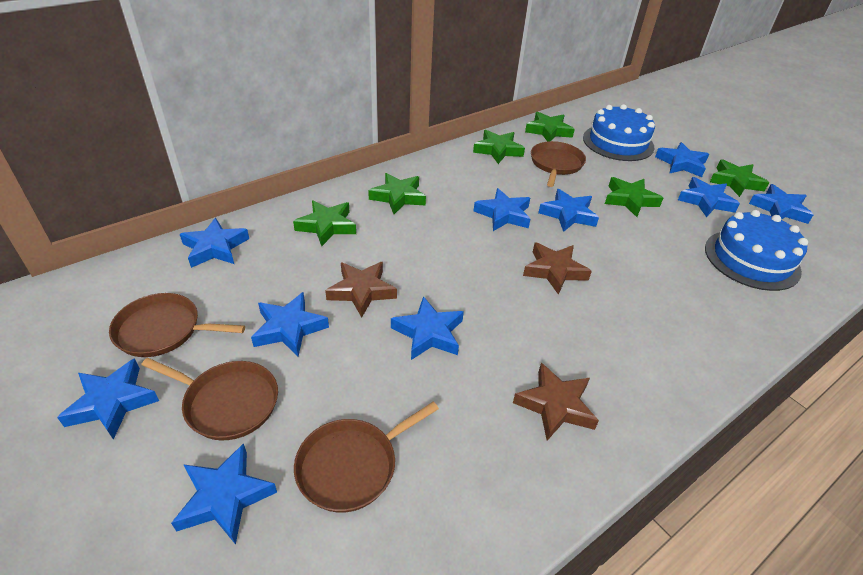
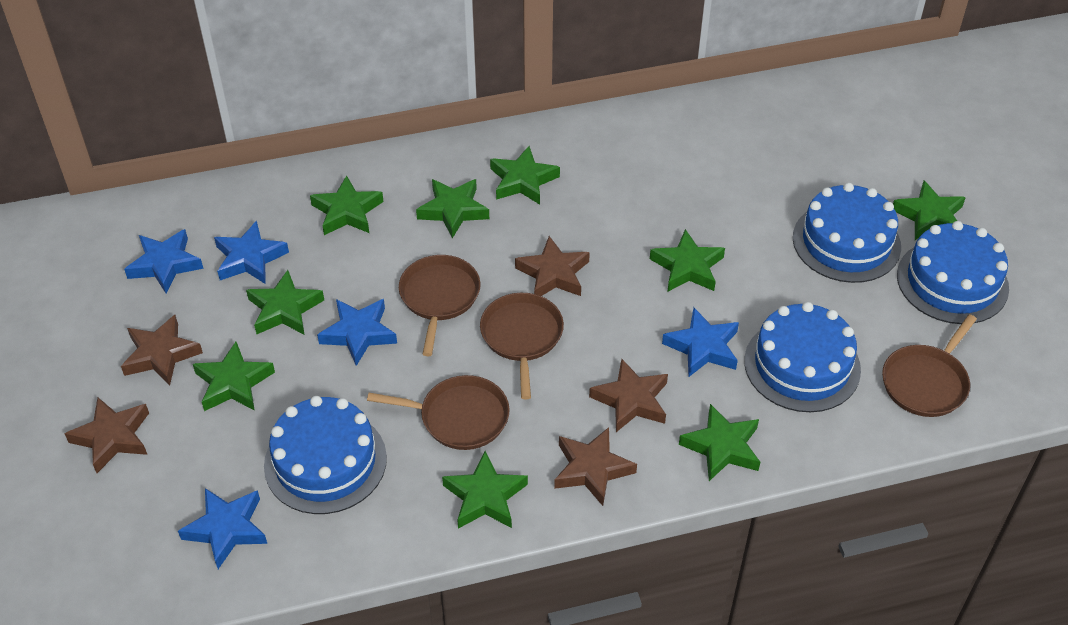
blue cake: [583,104,655,161] [705,210,808,291] = 2 -> [264,396,387,514] [744,302,861,412] [793,183,901,283] [897,221,1009,324] = 4
blue star: [57,358,159,440] [171,443,277,545] [180,218,249,268] [251,292,329,356] [391,296,464,360] [474,188,530,231] [538,189,599,232] [655,142,709,177] [678,177,740,217] [749,184,814,224] = 10 -> [124,229,203,293] [178,488,267,569] [214,221,289,284] [317,299,397,366] [662,308,739,377] = 5
brown star: [325,262,397,318] [513,363,599,441] [523,243,592,295] = 3 -> [65,398,149,473] [121,315,203,386] [515,236,590,296] [554,427,637,506] [589,359,668,432] = 5
green star: [293,200,356,246] [368,173,426,214] [473,130,525,164] [525,112,575,142] [605,177,663,217] [710,160,769,197] = 6 -> [193,342,275,411] [246,270,324,335] [310,176,384,235] [416,179,489,238] [442,451,528,529] [490,146,560,205] [650,229,725,292] [679,404,760,481] [893,181,966,240] = 9

